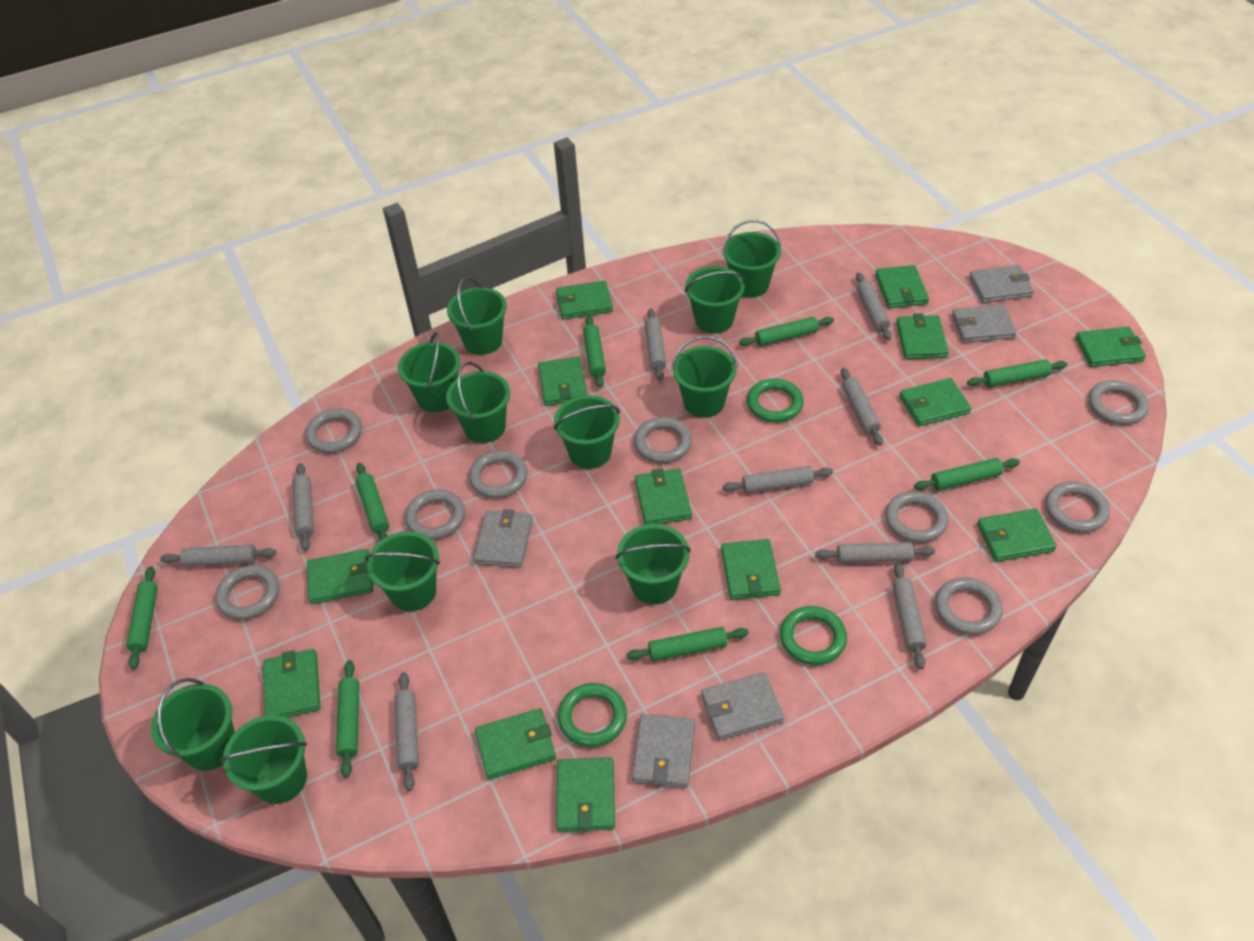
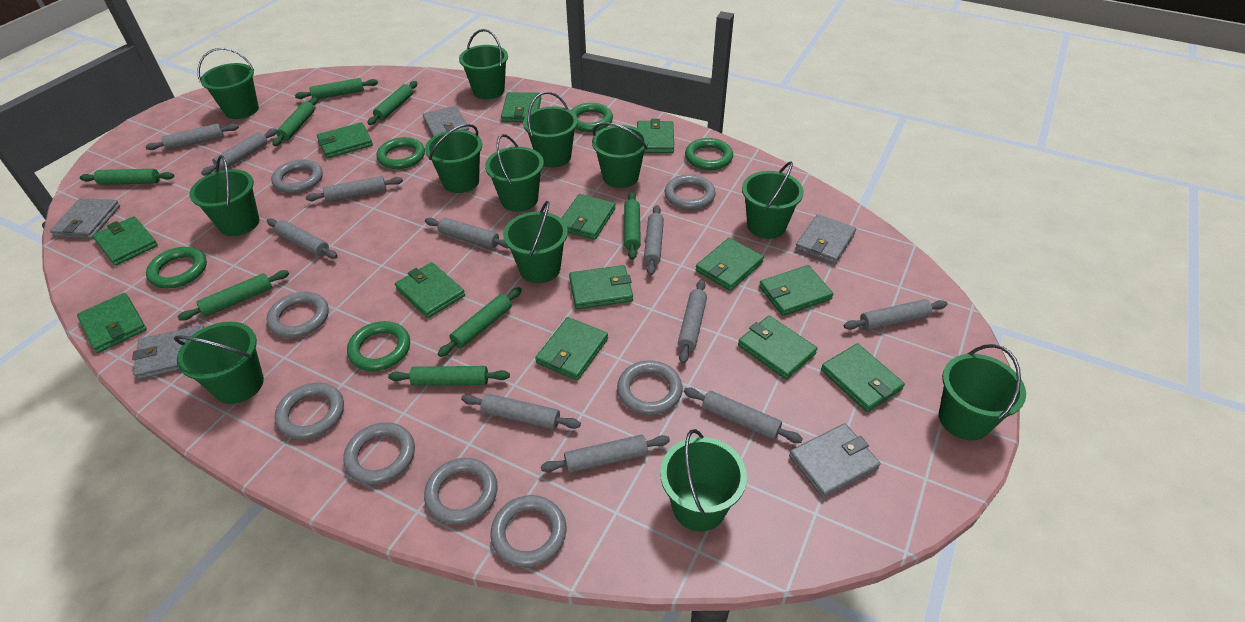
green bucket: [151,678,235,771] [220,715,307,804] [365,531,440,612] [398,332,461,412] [446,362,510,443] [447,277,507,355] [554,395,620,469] [616,524,691,605] [672,336,737,418] [684,266,745,334] [722,220,781,298] = 11 -> [174,322,264,404] [189,155,260,236] [198,48,259,119] [425,124,482,193] [459,29,508,99] [485,134,544,212] [503,201,568,283] [523,92,578,168] [592,122,648,188] [660,429,747,532] [742,162,804,239] [939,344,1026,440] = 12
green ring: [558,683,627,747] [747,379,804,422] [780,606,847,665] = 3 -> [146,247,207,288] [347,321,410,371] [376,137,425,169] [571,103,613,132] [685,138,733,170] = 5
grey ring: [216,565,280,620] [305,408,362,453] [405,490,465,540] [469,450,528,498] [634,417,692,463] [885,491,948,543] [935,577,1003,635] [1045,482,1110,533] [1088,380,1149,425] = 9 -> [267,292,329,338] [271,159,323,193] [275,383,344,440] [343,422,415,485] [424,458,498,525] [490,495,567,567] [617,360,683,415] [665,174,716,210] = 8
grey rolling pin: [160,545,276,567] [292,463,314,551] [394,672,419,791] [645,308,666,381] [723,466,833,493] [815,542,935,563] [841,368,883,446] [856,272,892,340] [892,562,927,669] = 9 -> [145,123,239,150] [201,128,277,176] [267,218,338,259] [306,176,403,202] [425,218,509,248] [461,394,581,429] [541,435,670,473] [644,205,664,276] [678,279,707,364] [684,388,803,443] [844,299,948,331] = 11

